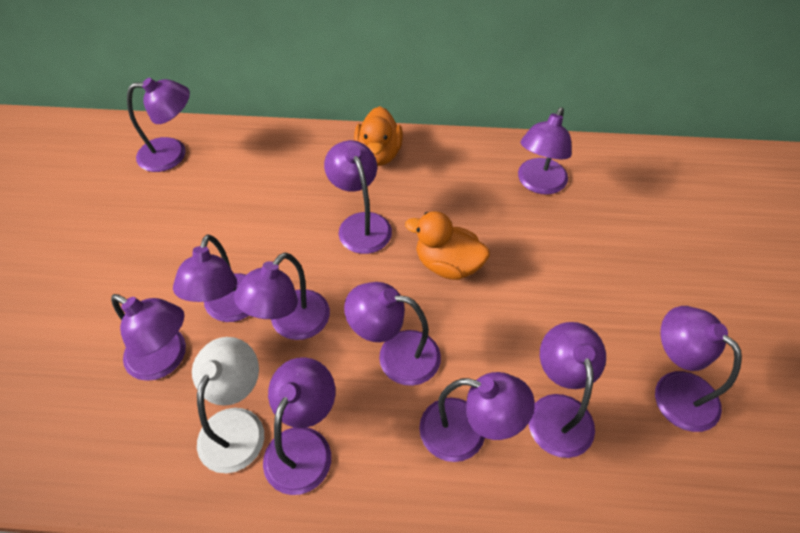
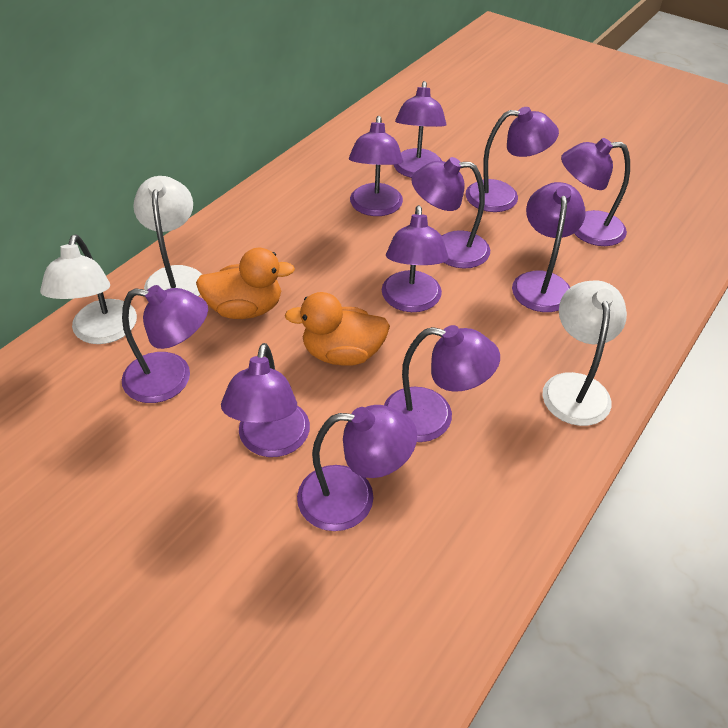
white lamp: [192,337,264,473] = 1 -> [40,234,137,344] [133,176,202,296] [542,280,627,426] = 3

